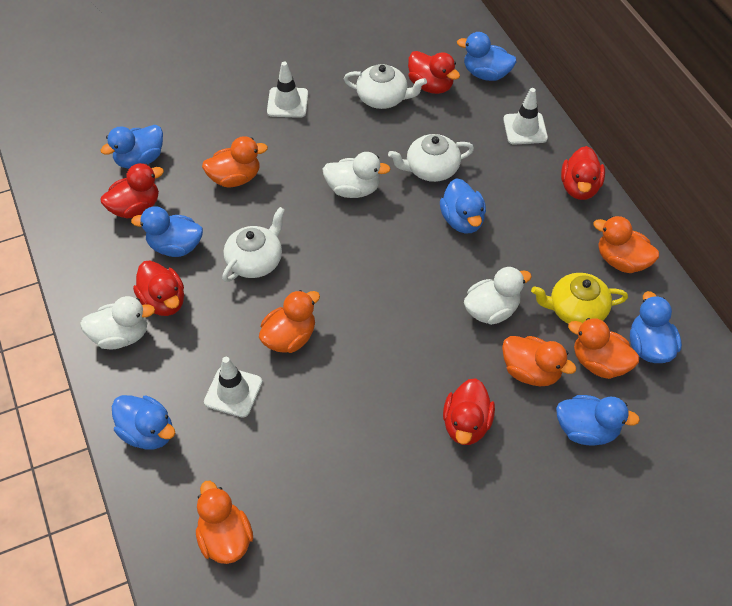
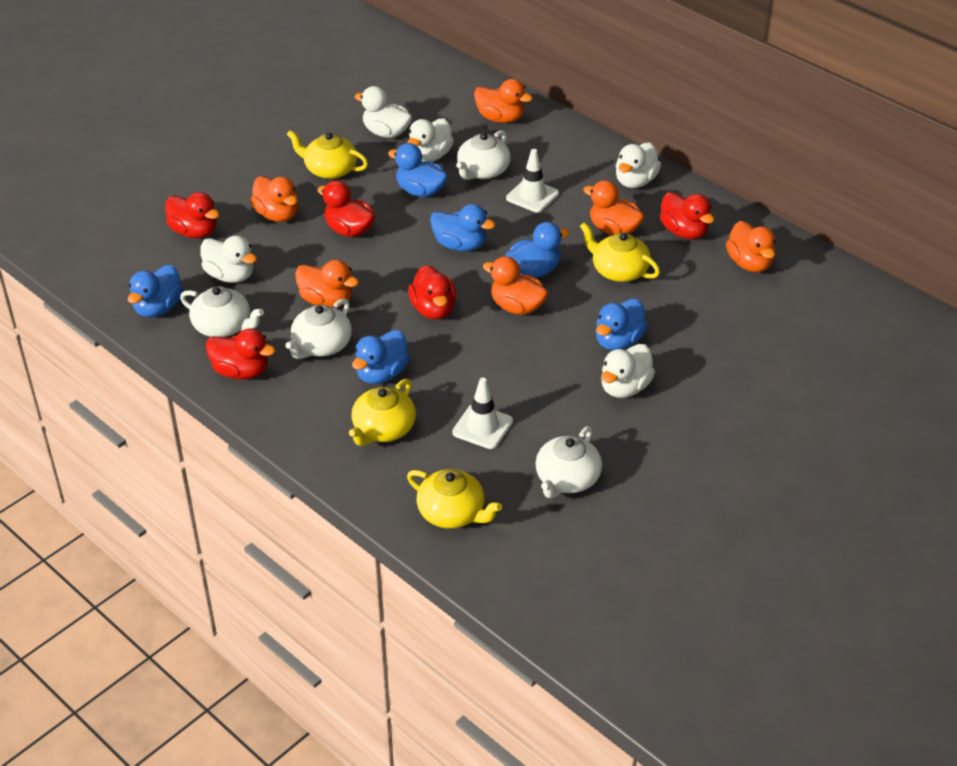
blue duck: [100,125,163,169] [112,395,175,450] [131,206,203,257] [440,178,486,233] [457,32,516,81] [556,395,640,445] [630,291,682,363] = 7 -> [128,265,183,317] [352,330,410,384] [388,143,448,197] [430,204,495,251] [505,222,570,278] [596,299,648,351] = 6
white duck: [80,296,155,349] [323,152,391,198] [464,267,532,325] = 3 -> [200,235,257,283] [355,86,412,138] [407,118,454,162] [601,344,655,398] [616,142,661,188] = 5
white teapot: [222,207,285,282] [344,64,427,109] [388,134,474,182] = 3 -> [180,286,264,337] [285,298,352,359] [456,130,511,180] [535,426,602,498] = 4
white traffic cone: [204,357,262,417] [267,62,308,118] [503,88,548,145] = 3 -> [452,378,513,449] [506,149,559,213] = 2
yellow teapot: [531,273,628,324] = 1 -> [287,130,368,179] [349,379,416,446] [407,469,502,529] [580,222,660,282] = 4

